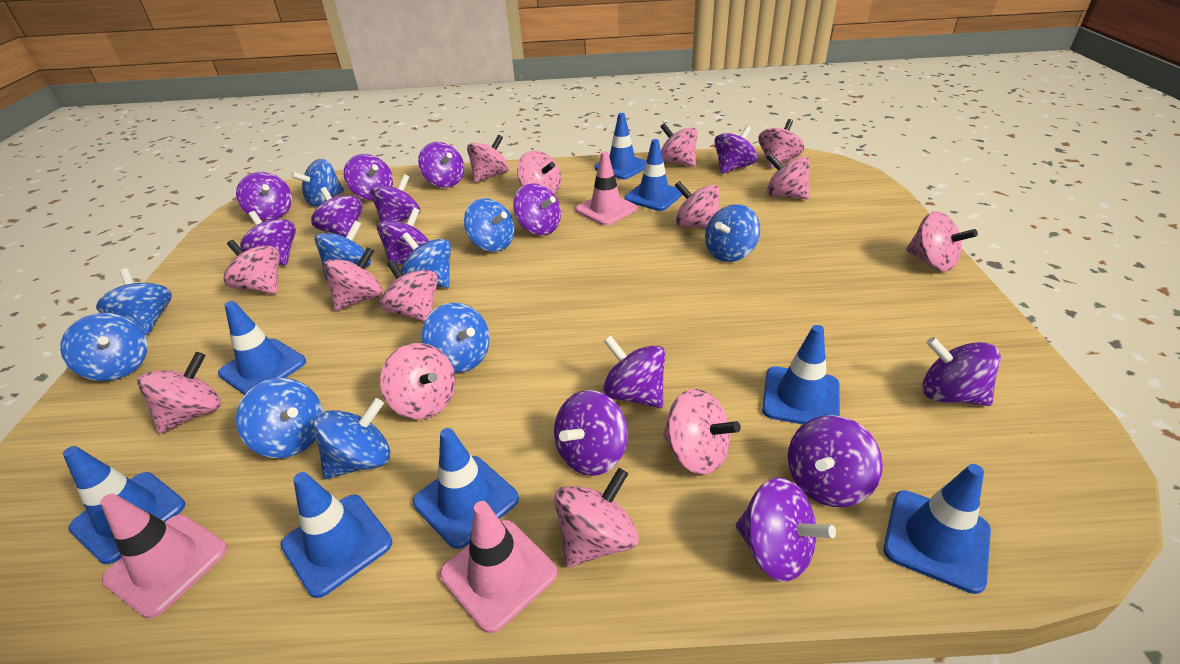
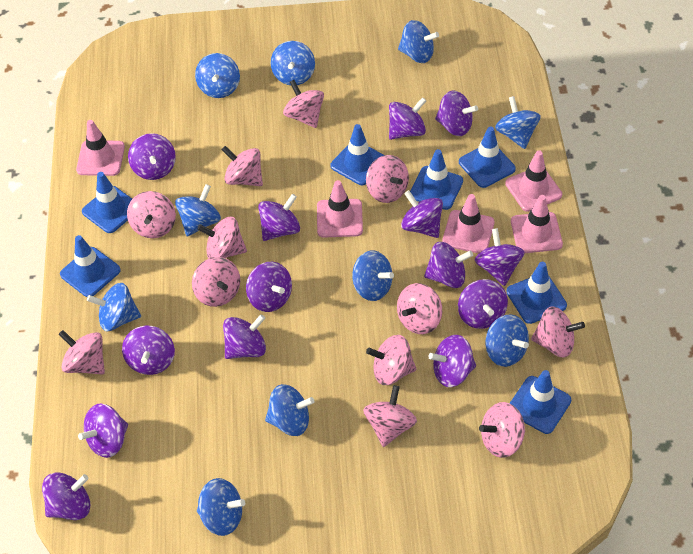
blue traffic cone: [63,446,185,564] [218,301,306,395] [281,472,392,598] [413,428,519,549] [594,113,646,179] [624,139,683,211] [762,325,840,424] [883,464,991,594] = 8 -> [60,235,121,297] [82,172,132,233] [330,124,384,185] [410,149,463,210] [459,126,516,188] [507,262,567,324] [510,370,571,434] = 7
pink spinning top: [137,352,221,433] [223,240,280,294] [324,247,383,311] [380,260,438,322] [380,343,456,419] [467,135,509,183] [517,151,561,195] [554,468,639,568] [660,123,697,167] [663,389,741,475] [675,181,719,228] [758,119,804,168] [766,153,810,199] [906,211,978,272] = 14 -> [58,330,105,375] [127,191,176,238] [192,257,240,307] [197,217,247,258] [221,146,263,186] [283,80,324,128] [363,385,417,447] [366,155,409,203] [366,335,416,385] [397,283,442,334] [479,402,525,458] [531,306,585,358] = 12
pink traffic cone: [100,493,227,619] [440,501,557,633] [575,151,637,226] = 3 -> [76,120,125,176] [317,180,363,238] [442,194,494,254] [505,150,562,212] [511,195,563,253] = 5

